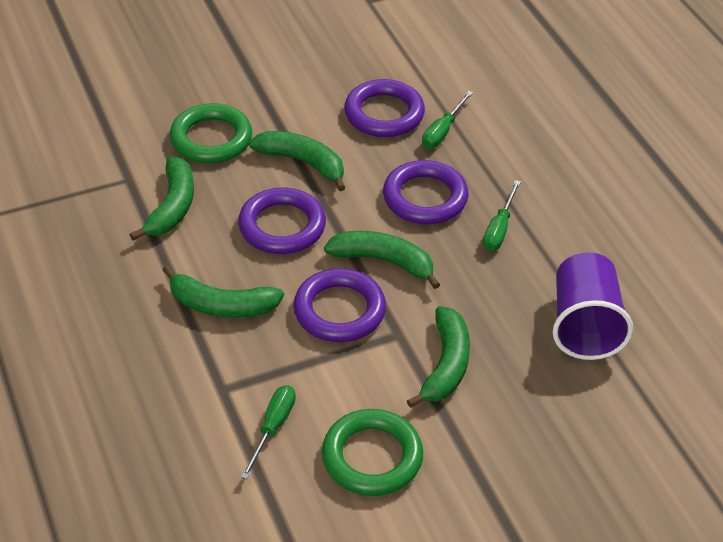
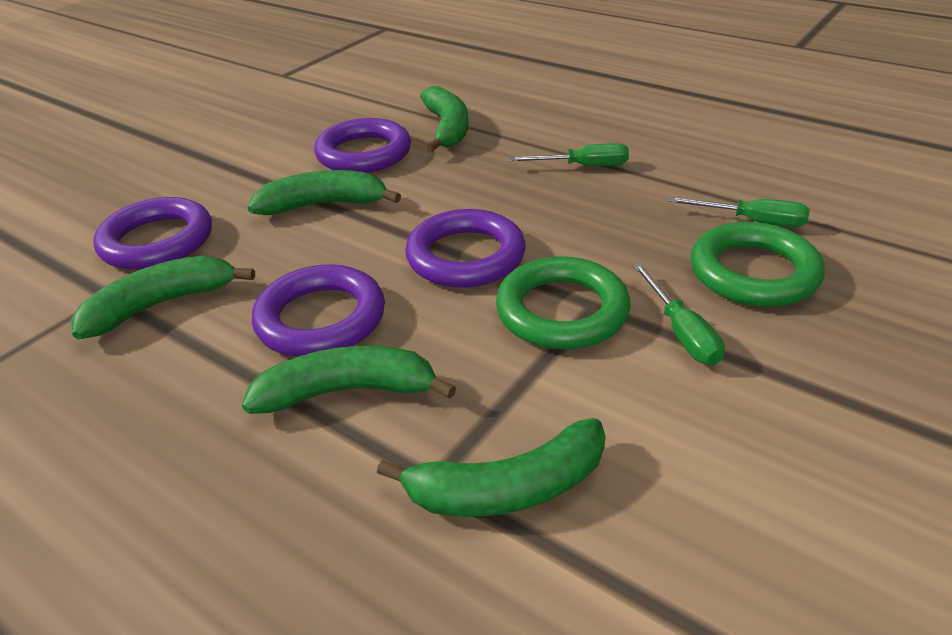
purple cup: [553,252,633,360] = 1 -> none = 0

